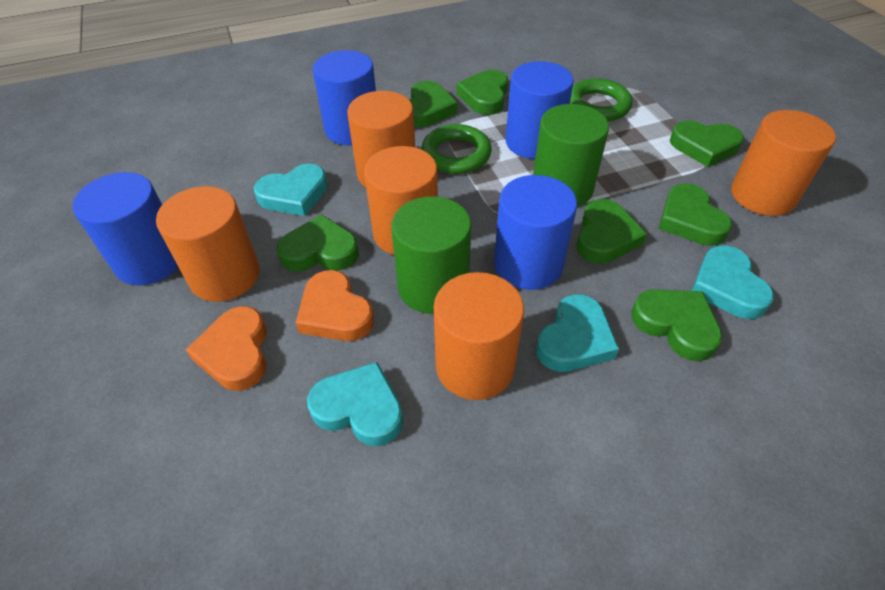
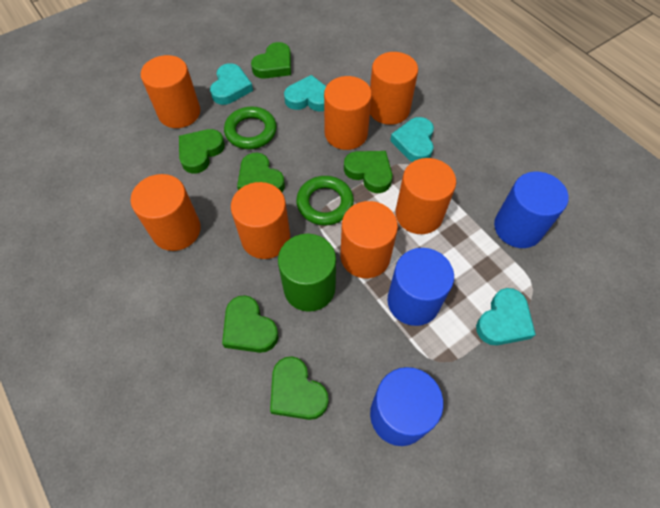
blue cylinder: [73,172,178,285] [313,50,376,146] [494,175,577,290] [505,61,573,159] = 4 -> [370,367,443,446] [387,248,454,326] [494,172,569,248] = 3
green cylinder: [391,196,471,314] [533,104,609,207] = 2 -> [278,234,336,312] = 1
green heart: [277,214,359,272] [409,81,457,127] [457,70,508,115] [576,199,647,264] [631,289,722,361] [659,184,732,246] [670,121,744,167] = 7 -> [179,129,225,173] [222,295,278,353] [237,153,285,192] [251,42,291,79] [270,356,328,420] [344,151,392,193] = 6
orange cylinder: [156,186,260,302] [347,91,415,187] [364,146,438,255] [434,272,524,400] [731,110,836,216] = 5 -> [130,174,201,251] [141,55,200,128] [231,182,290,259] [324,76,372,150] [341,201,398,278] [370,52,418,125] [395,158,456,234] = 7
orange heart: [186,306,267,391] [296,270,374,341] = 2 -> none = 0

